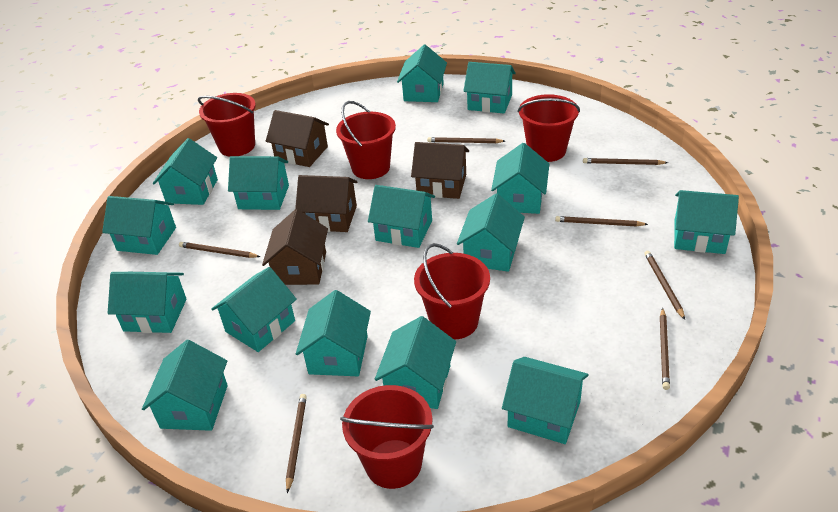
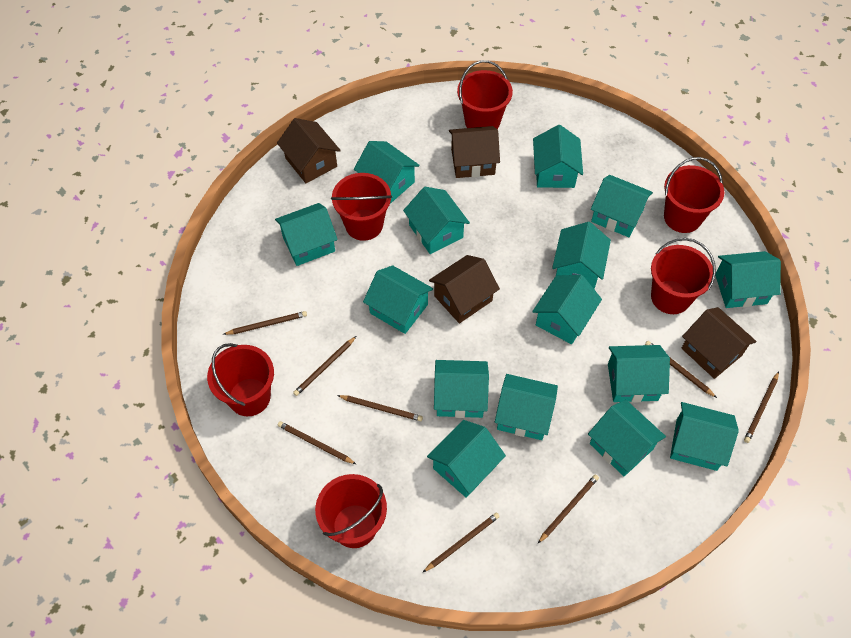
brown pencil: [179,242,261,258] [286,394,307,493] [427,137,505,143] [555,216,648,226] [583,158,668,165] [644,251,685,320] [660,308,670,390] = 7 -> [223,311,307,335] [278,421,356,464] [293,336,356,396] [337,395,423,421] [423,512,500,572] [538,474,599,543] [645,341,717,398] [744,372,779,443] = 8
red bucket: [198,93,256,157] [336,101,396,179] [340,385,434,489] [414,243,490,340] [518,94,580,162] = 5 -> [207,343,274,416] [315,474,387,548] [331,173,392,241] [457,60,513,129] [651,238,716,314] [664,157,724,233] = 6

